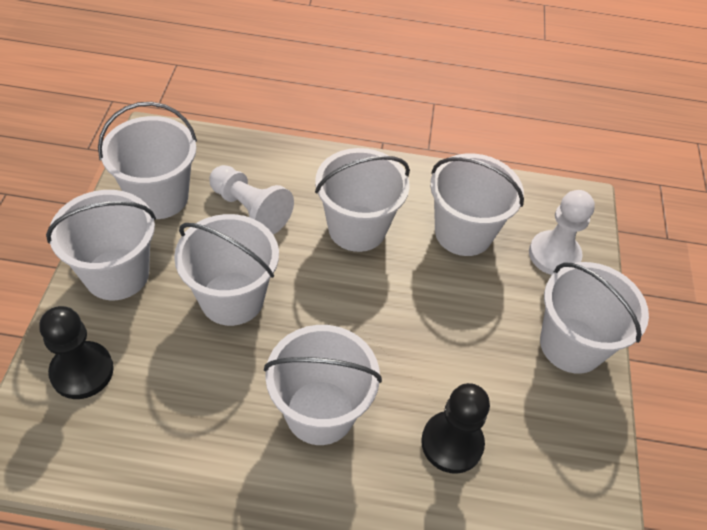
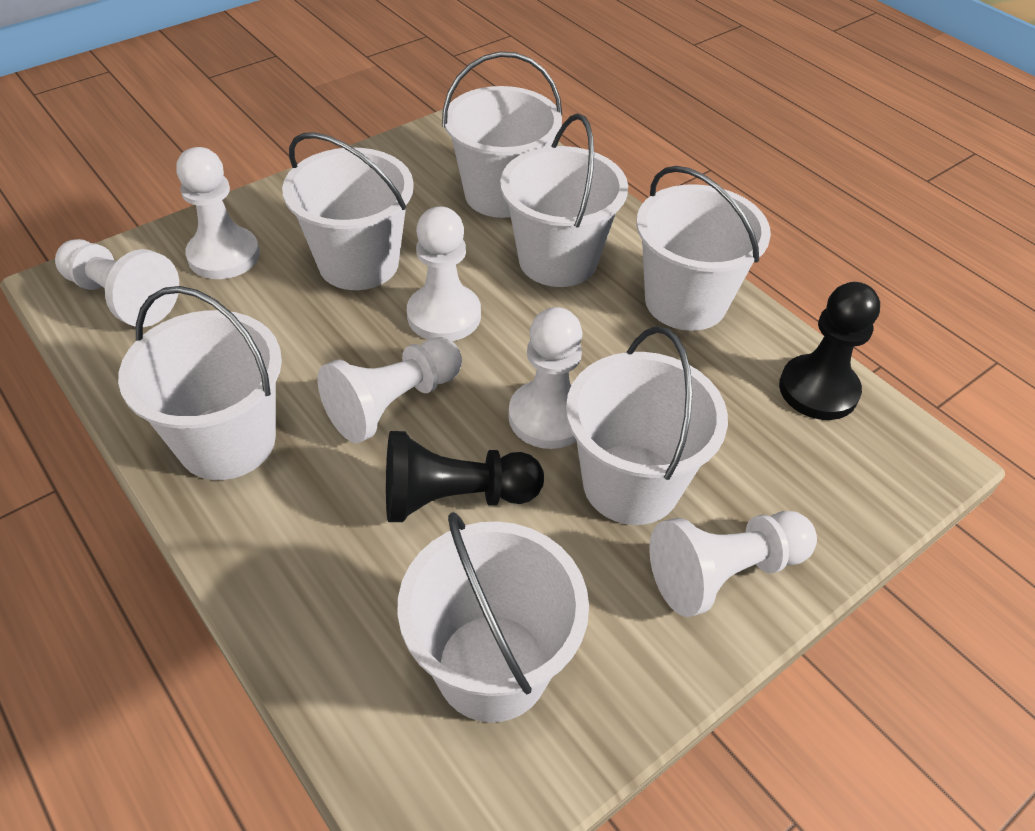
white pawn: [209,165,294,235] [529,190,595,275] = 2 -> [55,239,179,327] [176,147,260,279] [318,337,462,443] [407,206,481,341] [508,307,582,449] [649,511,817,617] = 6

